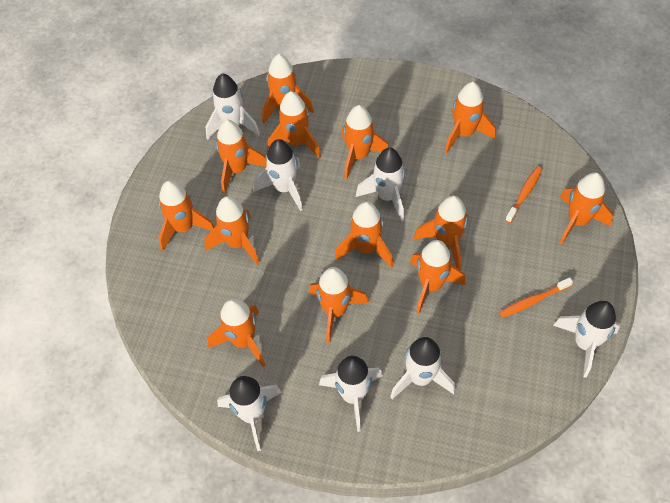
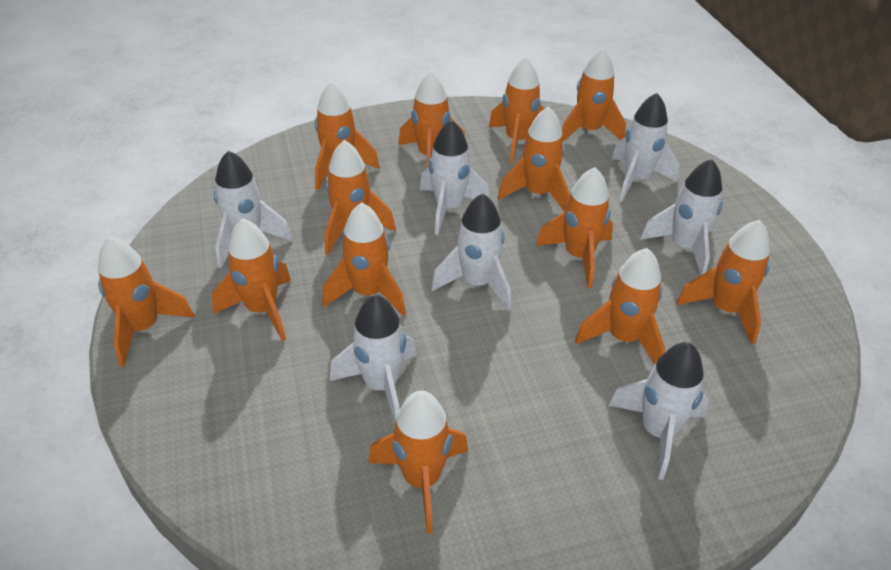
orange toothbrush: [499,277,573,318] [505,166,542,223] = 2 -> none = 0

